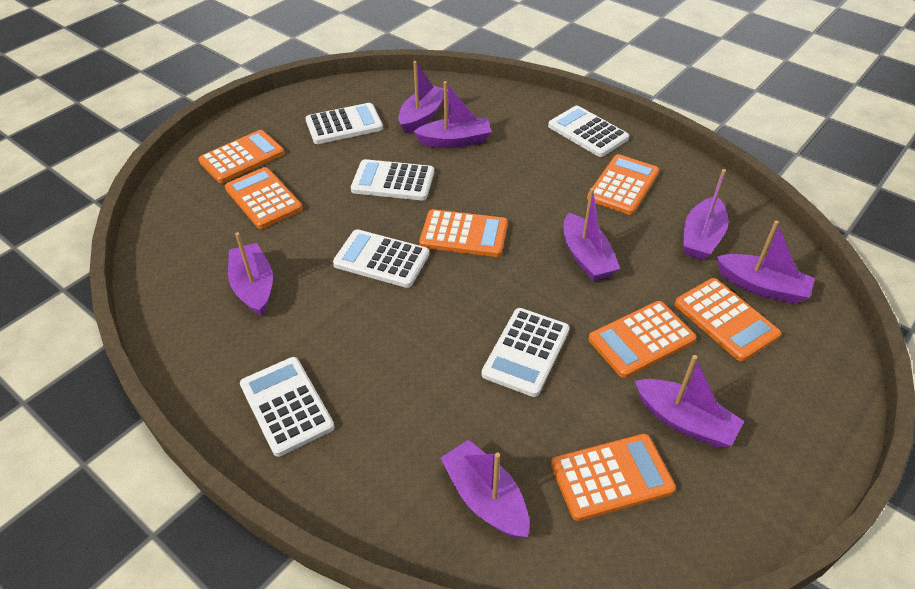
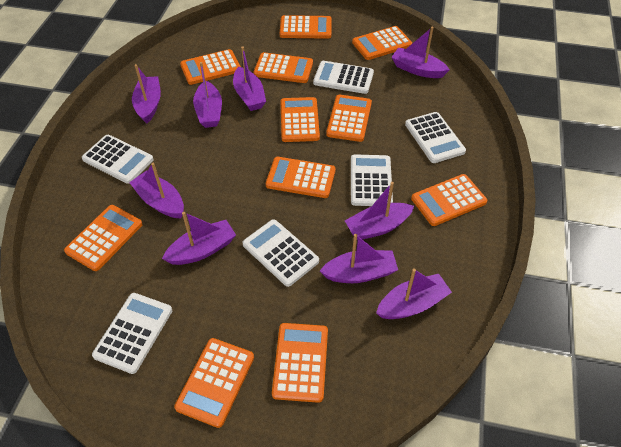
orange calculator: [198,130,284,183] [225,167,303,229] [419,209,508,257] [551,434,676,521] [587,154,660,215] [588,301,696,378] [675,278,781,361] = 7 -> [64,205,143,271] [174,338,254,428] [180,49,241,85] [253,52,313,83] [266,157,336,198] [272,323,328,403] [280,15,331,39] [281,97,320,142] [326,95,372,142] [352,26,412,60] [411,174,487,226] = 11
purple boat: [228,232,273,316] [398,61,448,134] [413,81,491,148] [440,439,529,539] [564,188,620,281] [635,355,744,448] [683,169,728,260] [717,221,815,304] = 8 -> [129,163,184,219] [132,64,161,124] [162,212,236,265] [193,62,222,128] [233,47,266,111] [320,234,398,283] [345,182,414,240] [376,268,452,319] [391,27,450,78] = 9

